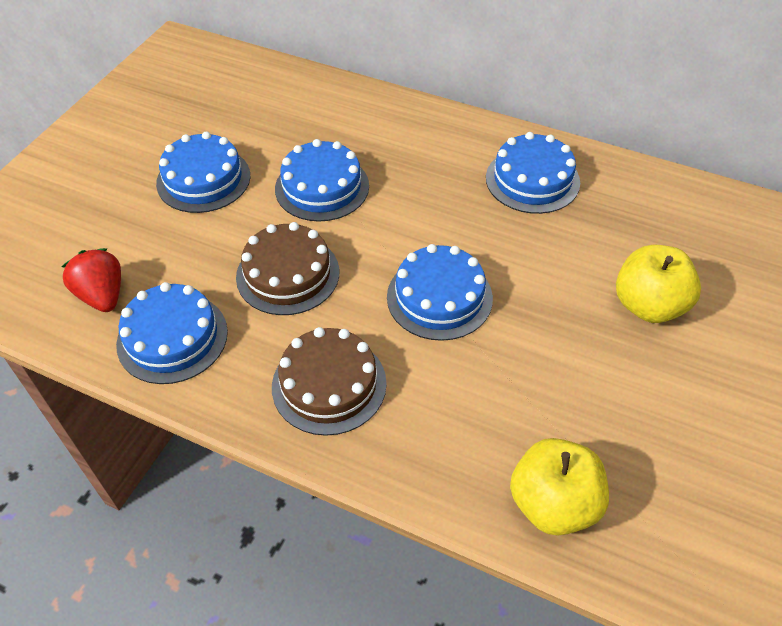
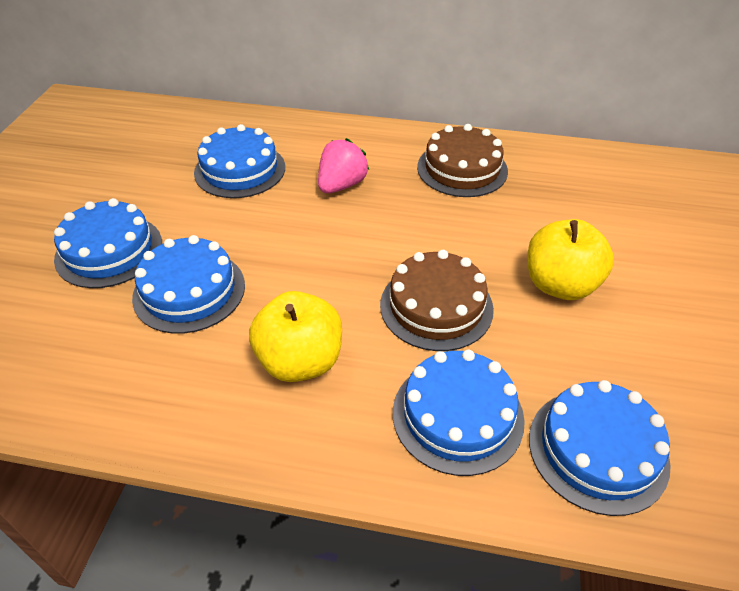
pink strawberry: none = 0 -> [318,138,369,193] = 1
red strawberry: [62,248,121,312] = 1 -> none = 0

